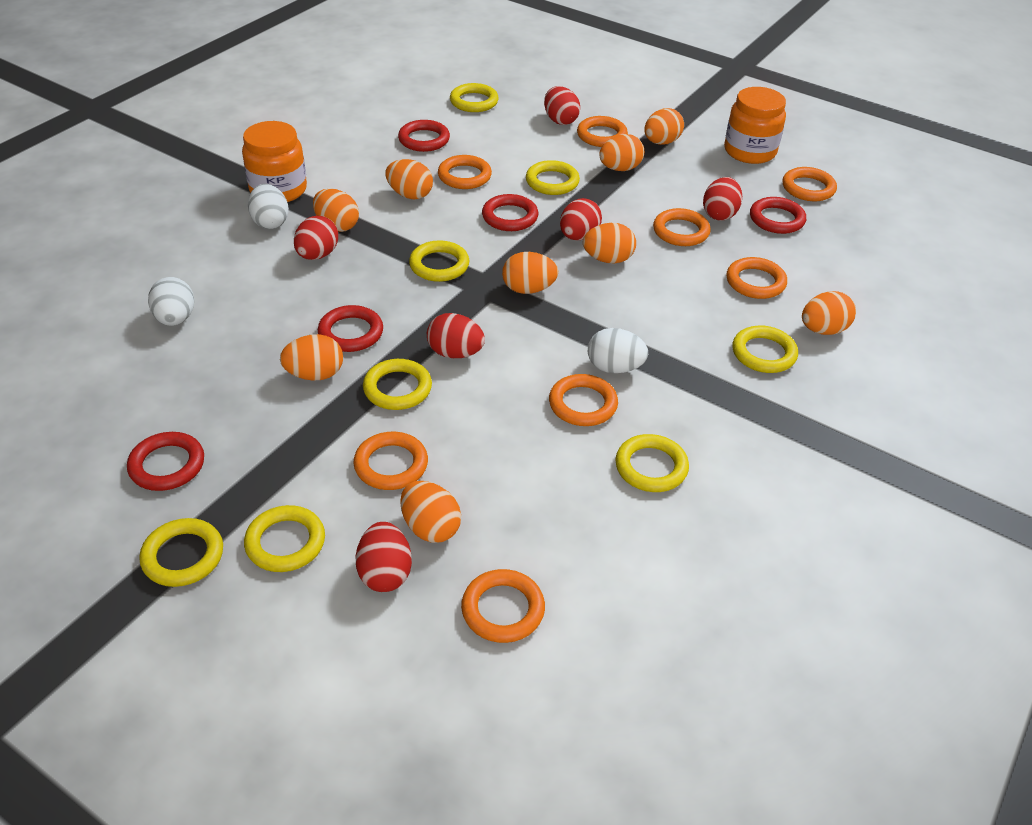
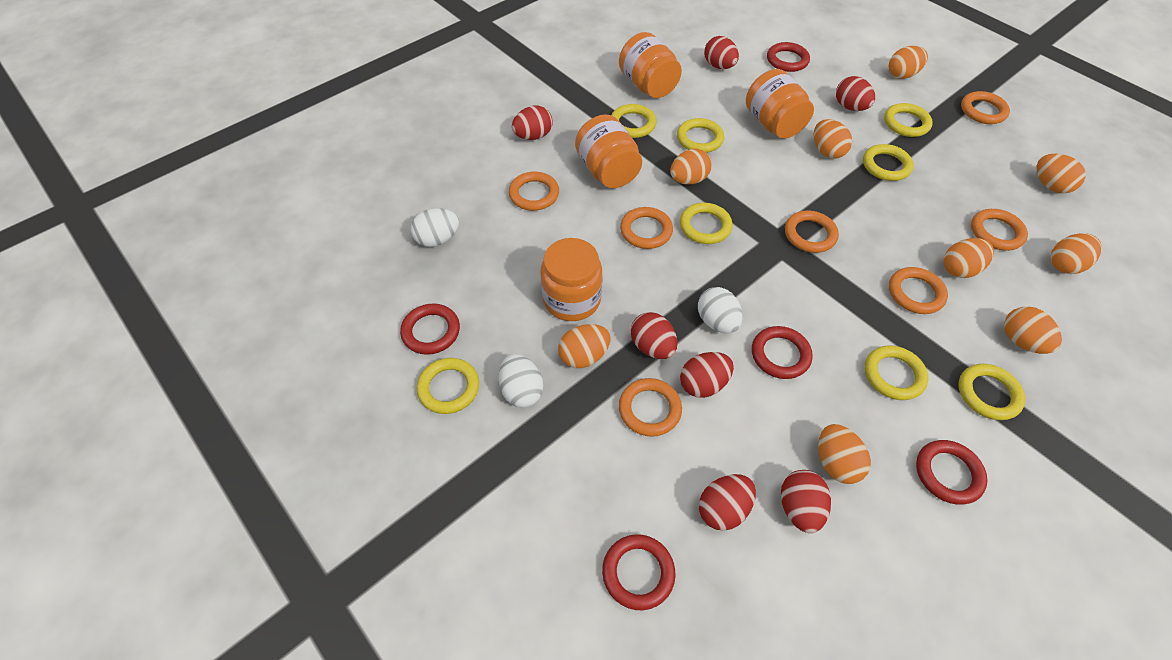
orange jar: [242,121,307,202] [724,87,786,164] = 2 -> [540,238,602,321] [575,114,642,188] [619,32,682,98] [746,69,814,139] = 4
orange ring: [354,432,428,490] [438,155,492,189] [461,569,545,643] [549,374,618,426] [577,116,628,147] [653,208,711,246] [727,257,787,299] [782,167,837,201] = 8 -> [509,172,559,211] [619,378,682,437] [620,207,673,249] [785,211,839,253] [889,267,948,314] [961,91,1010,124] [971,209,1028,251] = 7
red egg: [294,216,338,260] [356,522,412,592] [427,313,485,358] [544,86,580,125] [560,198,602,241] [703,177,742,221] = 6 -> [512,105,553,140] [631,312,677,359] [680,352,734,398] [699,474,756,531] [704,36,739,69] [781,470,831,533] [836,76,875,111] = 7

